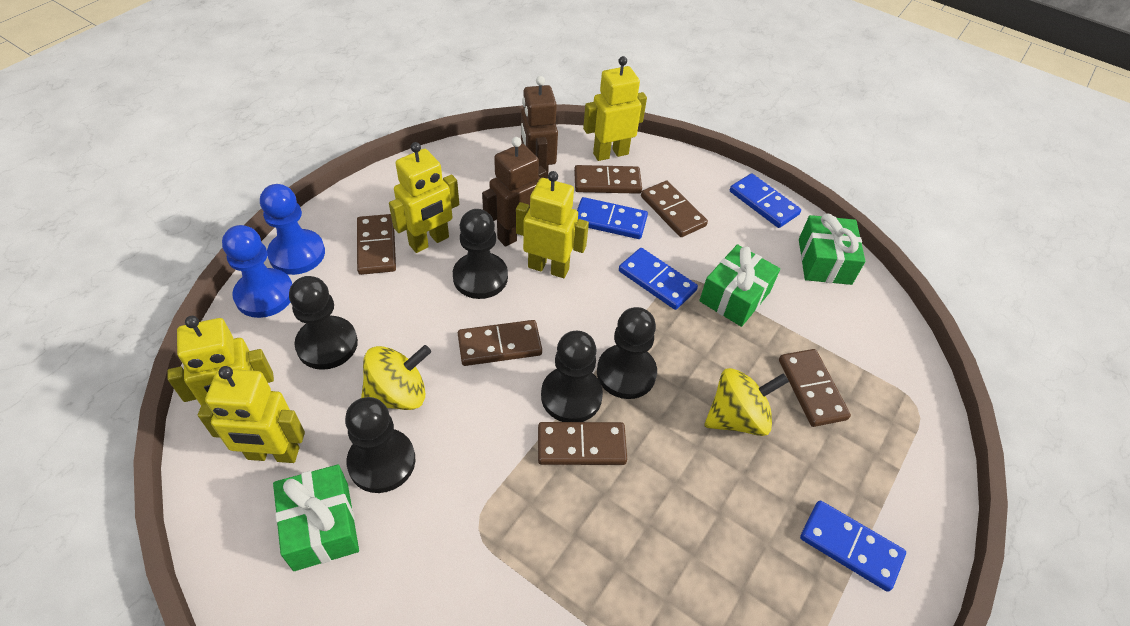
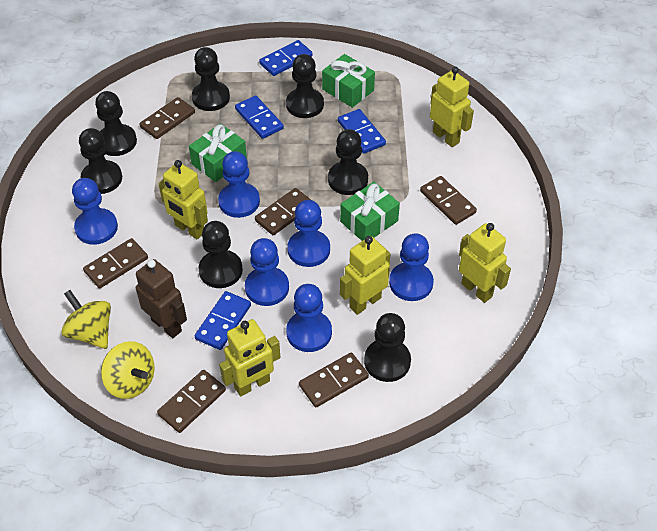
black pawn: [289,276,358,370] [345,397,415,493] [453,209,508,299] [541,331,603,422] [597,307,657,399] = 5 -> [79,128,122,194] [95,91,137,156] [192,47,230,111] [198,221,243,288] [286,54,324,118] [328,129,368,195] [364,313,411,382] = 7
blue pawn: [222,225,292,318] [260,184,325,275] = 2 -> [72,178,118,245] [218,151,260,218] [245,238,289,306] [286,284,332,352] [287,200,330,267] [389,233,434,301] = 6
brown robot: [482,137,547,247] [521,76,558,179] = 2 -> [136,259,187,338] = 1

